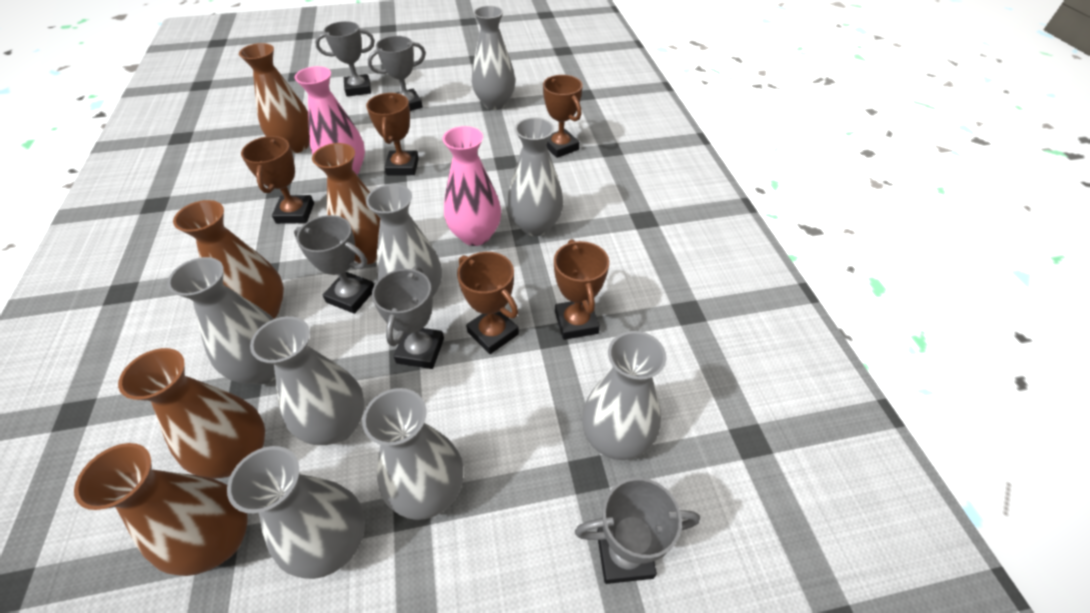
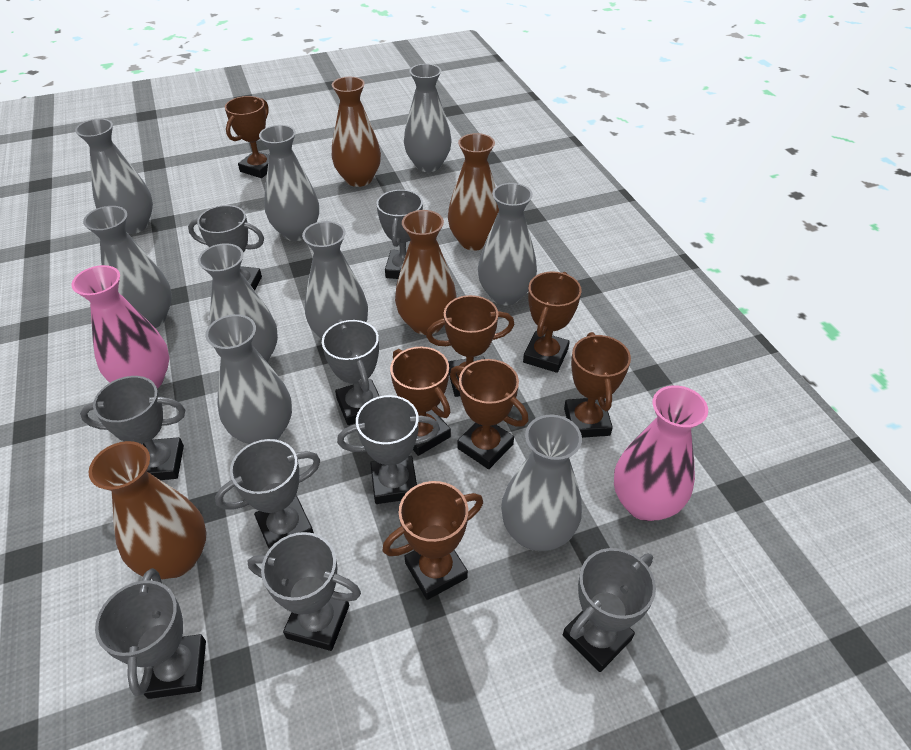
brown trophy: [241,136,314,224] [366,93,419,175] [457,252,519,354] [543,75,583,158] [554,239,609,340] = 5 -> [225,96,269,178] [382,481,483,600] [390,347,451,456] [426,295,514,397] [450,359,528,469] [523,271,582,373] [564,332,631,438] = 7
brown vase: [74,443,248,576] [118,348,265,479] [173,200,284,318] [239,43,310,154] [312,143,380,264] = 5 -> [89,441,206,579] [332,77,381,187] [395,210,457,335] [448,133,499,251] = 4
grey trophy: [294,215,374,314] [315,21,375,97] [368,36,426,111] [372,266,444,369] [575,478,700,584] = 5 -> [80,376,185,480] [95,568,206,699] [188,205,264,290] [215,439,321,549] [247,532,361,651] [322,319,379,425] [337,395,440,504] [376,190,423,279] [563,548,656,672] = 9
grey vase: [167,257,275,384] [227,446,365,579] [250,316,365,445] [362,388,463,520] [366,184,442,296] [472,6,515,110] [507,117,563,236] [582,331,666,460] = 8 -> [75,119,153,234] [83,206,172,328] [198,243,278,363] [205,314,292,444] [259,125,319,241] [302,221,368,339] [404,64,451,172] [478,183,537,305] [501,415,582,551] = 9

